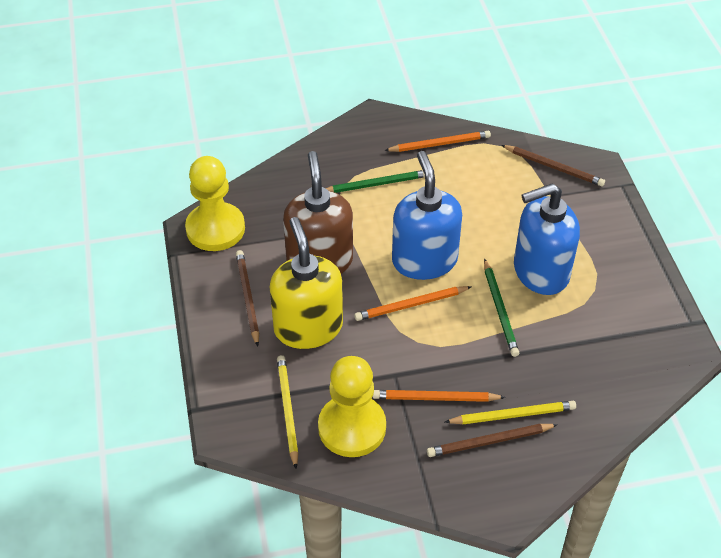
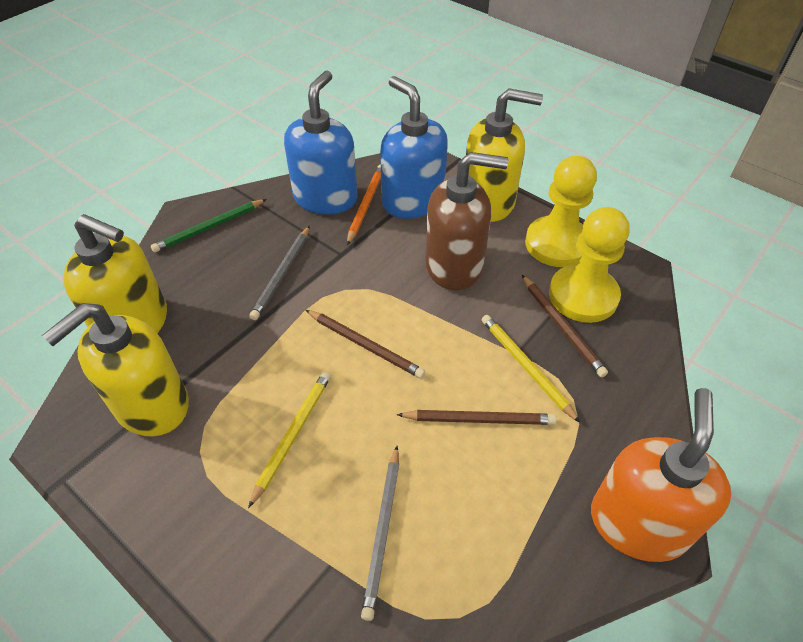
green pencil: [326,170,425,193] [484,259,519,357] = 2 -> [151,199,267,252] = 1
grey pencil: none = 0 -> [249,226,310,320] [361,446,399,621] = 2
orange pencil: [354,286,471,321] [373,390,506,402] [384,131,491,152] = 3 -> [347,164,381,245] = 1
orange soap dispenser: none = 0 -> [591,388,731,562] = 1
yellow soap dispenser: [270,217,343,349] = 1 -> [42,303,189,436] [63,214,167,333] [466,88,543,222] = 3

